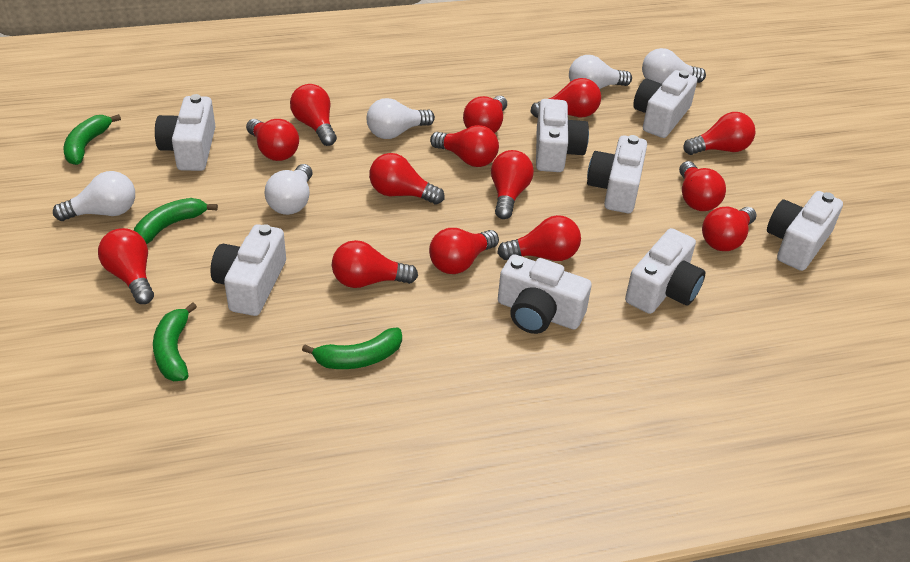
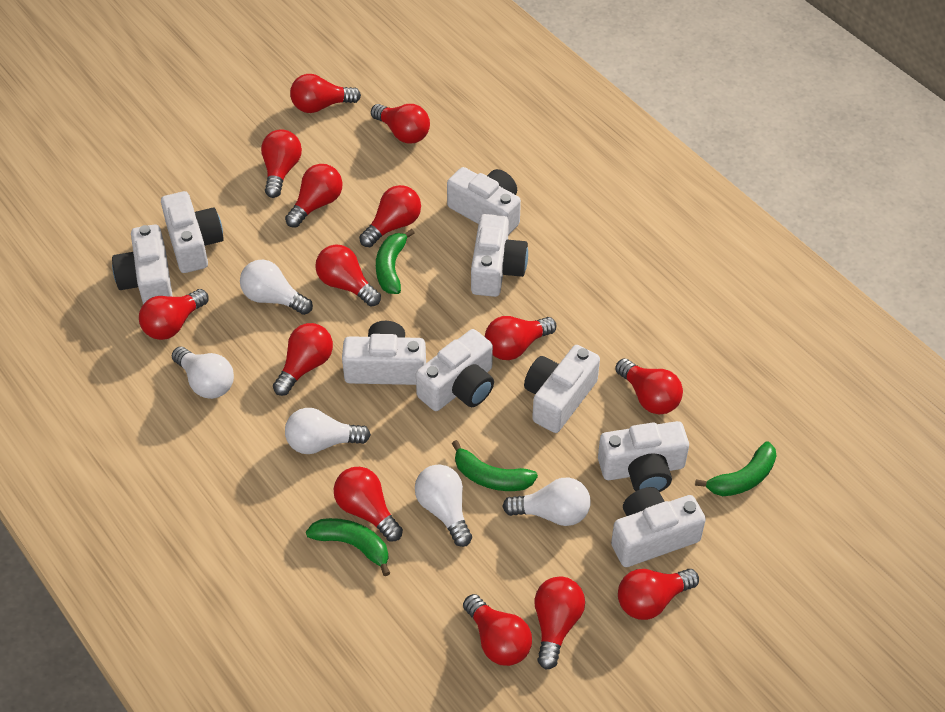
white camera: [155,94,216,171] [211,224,286,316] [498,255,592,334] [536,99,589,172] [587,135,647,213] [625,228,705,314] [633,70,697,138] [767,191,843,271] = 8 -> [112,224,173,304] [161,191,224,273] [342,321,426,385] [416,329,494,411] [447,167,521,235] [471,214,528,297] [524,345,600,433] [598,421,689,492] [611,487,706,567] = 9

